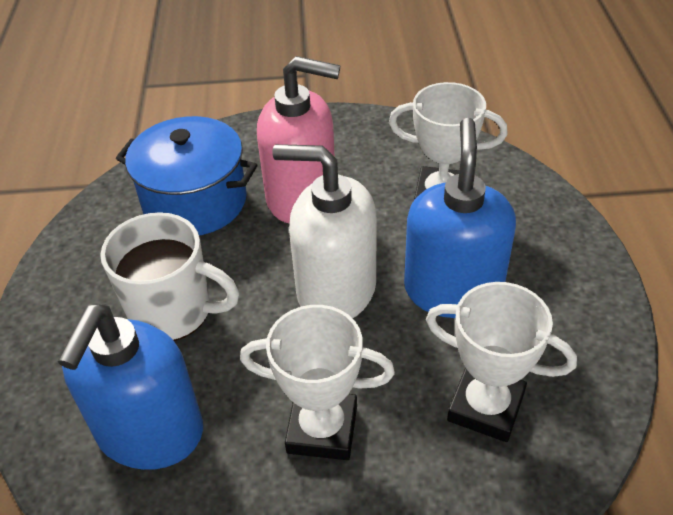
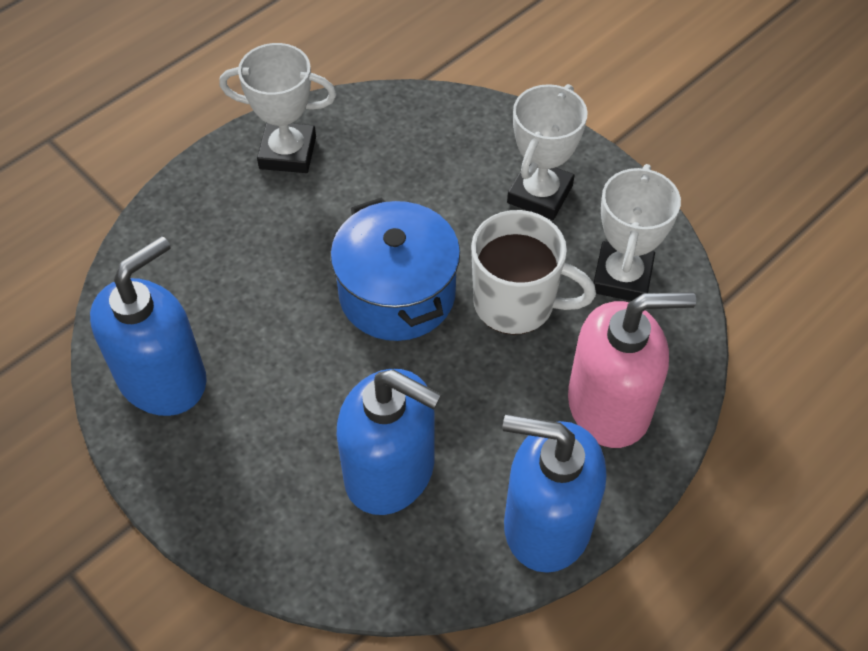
blue soap dispenser: [58,304,203,470] [404,118,516,318] = 2 -> [90,236,207,416] [336,369,442,515] [503,414,607,573] = 3
white soap dispenser: [273,144,377,318] = 1 -> none = 0

